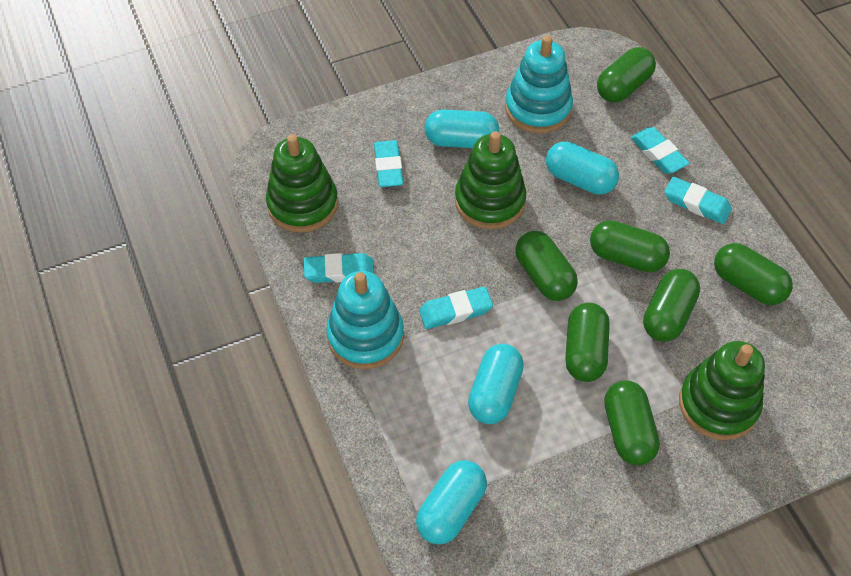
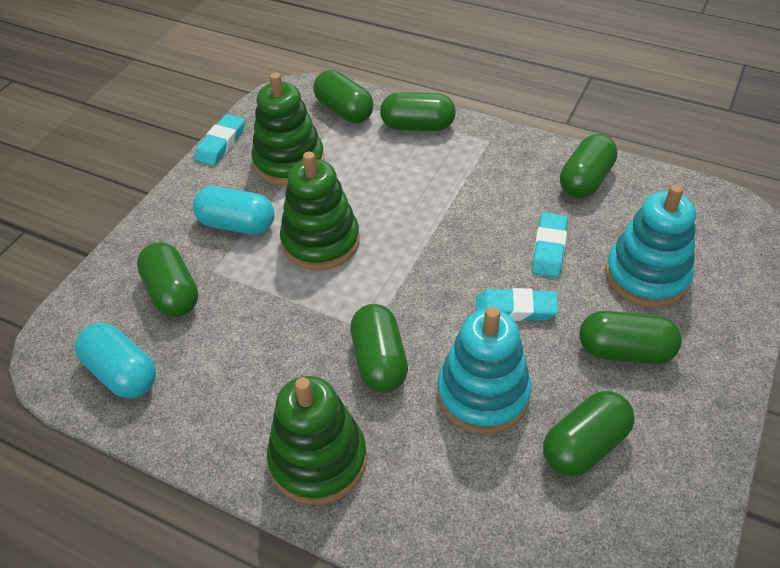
turquoise capsule: [416,460,487,544] [425,110,499,148] [468,344,524,424] [546,142,619,195] = 4 -> [75,323,156,398] [193,186,275,234] = 2
turquoise eraser: [304,253,374,283] [374,140,403,187] [419,287,493,329] [631,127,689,174] [665,177,732,224] = 5 -> [194,114,245,166] [476,288,559,321] [532,213,568,278] = 3

